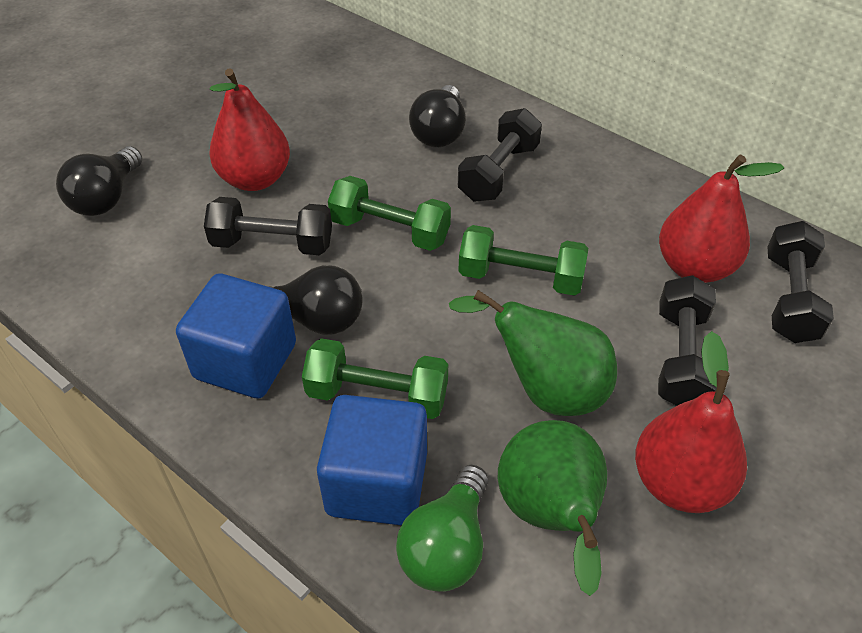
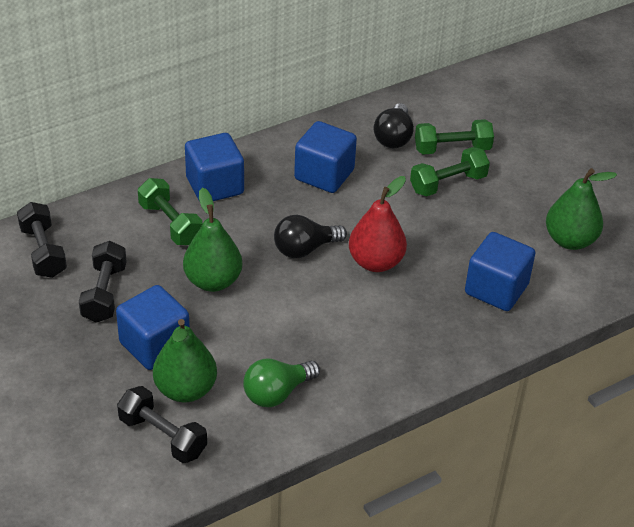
black dumbbell: [204,197,332,255] [458,108,542,202] [658,275,717,406] [768,221,834,343] = 4 -> [17,202,67,278] [79,241,127,323] [117,386,207,463] = 3
black light bulb: [56,146,142,216] [268,265,362,335] [409,85,466,147] = 3 -> [274,215,347,258] [374,103,414,148] = 2
blue cube: [176,273,296,398] [317,395,427,525] = 2 -> [116,285,190,370] [185,133,244,202] [294,121,357,193] [465,232,535,311] = 4
green pear: [449,290,617,416] [498,420,607,596] = 2 -> [153,319,217,402] [183,188,242,292] [546,168,617,250] = 3
red pear: [210,68,290,191] [635,331,747,513] [659,155,784,283] = 3 -> [349,176,407,272] = 1

